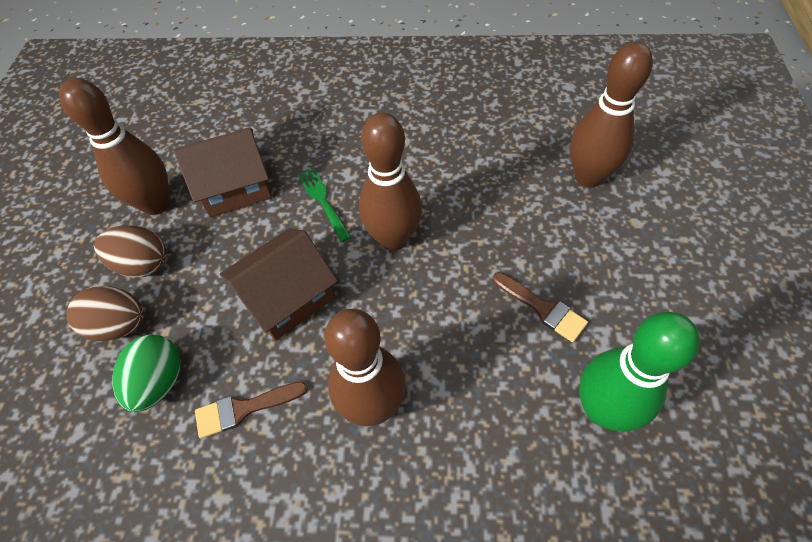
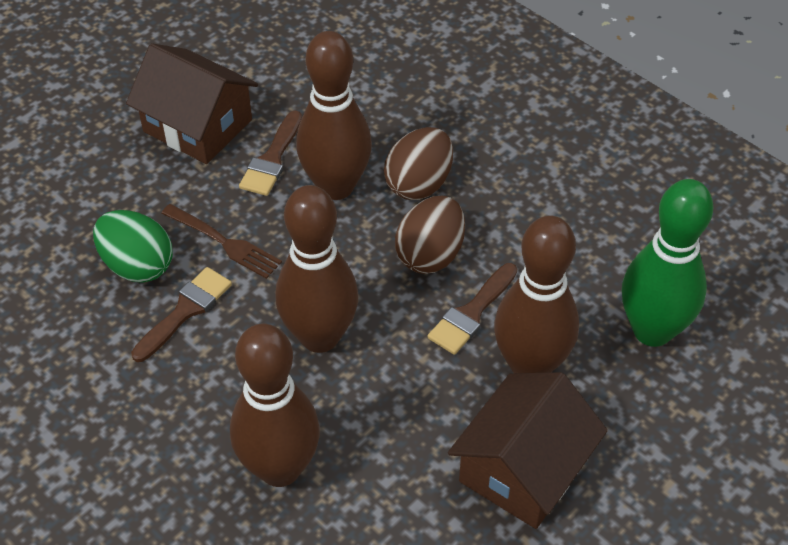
brown brush: [195,381,308,438] [493,272,588,342] = 2 -> [131,267,232,362] [239,111,302,196] [428,263,517,355] = 3
brown fork: none = 0 -> [161,204,282,279] = 1
green fork: [298,167,351,242] = 1 -> none = 0

